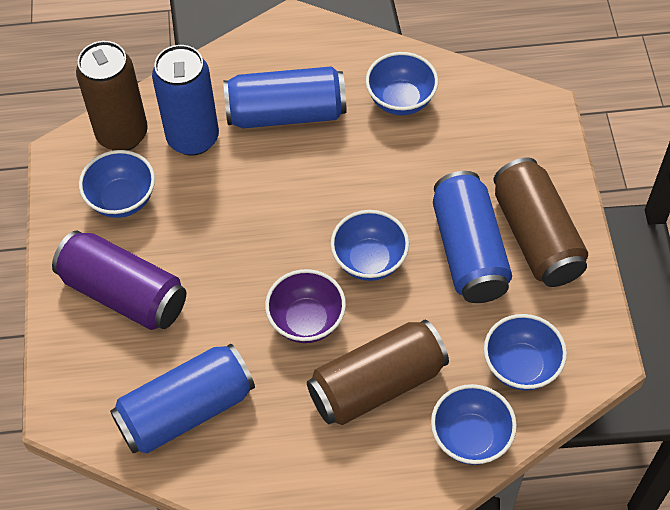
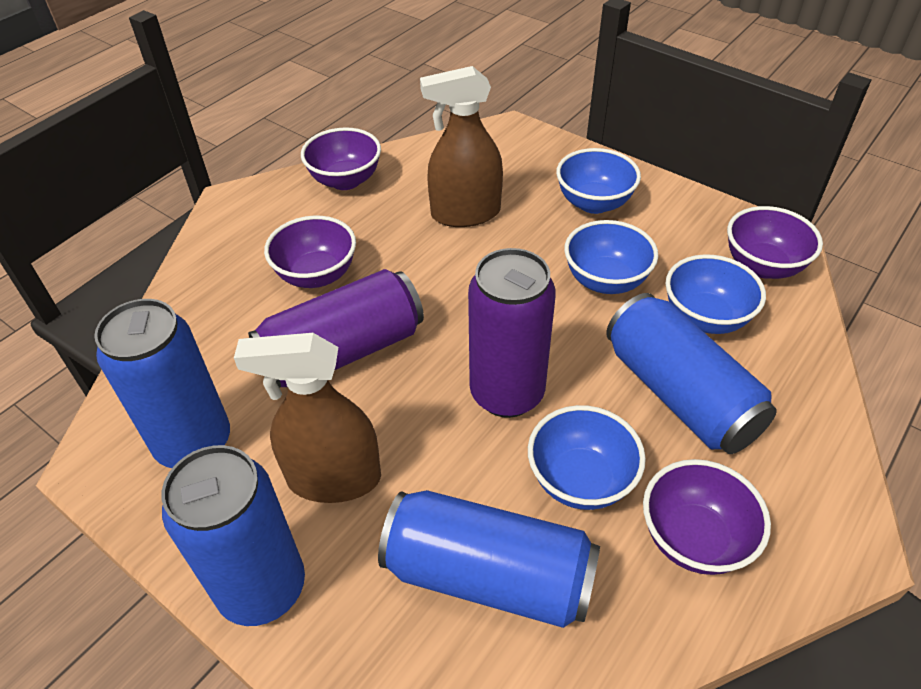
blue bowl: [79,150,155,218] [331,210,409,281] [366,52,438,115] [431,384,517,465] [484,314,567,391] = 5 -> [528,405,646,510] [556,148,641,214] [564,220,658,294] [665,254,766,334] = 4
brown can: [76,41,148,151] [307,320,449,425] [493,158,588,287] = 3 -> none = 0
brown spray bottle: none = 0 -> [234,333,381,503] [420,66,503,227] = 2
purple bowl: [265,269,346,343] = 1 -> [264,216,356,288] [301,127,381,190] [643,459,771,575] [727,206,823,279] = 4
purple can: [52,231,186,330] = 1 -> [248,269,424,388] [468,248,556,418] = 2

